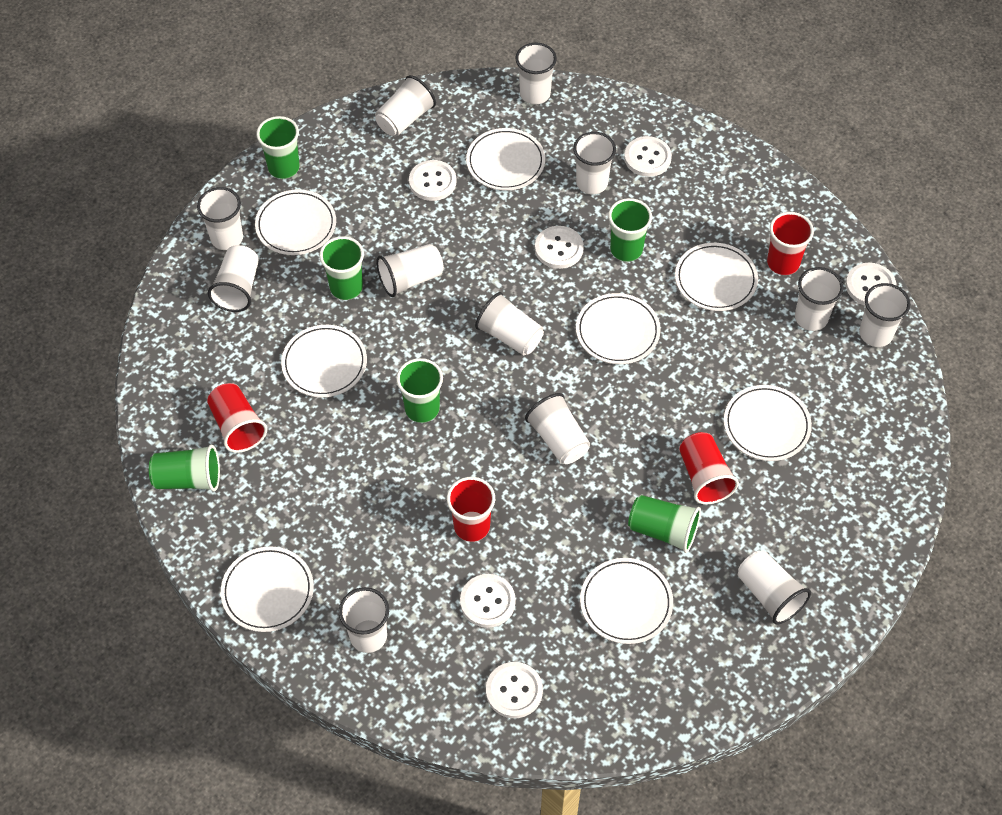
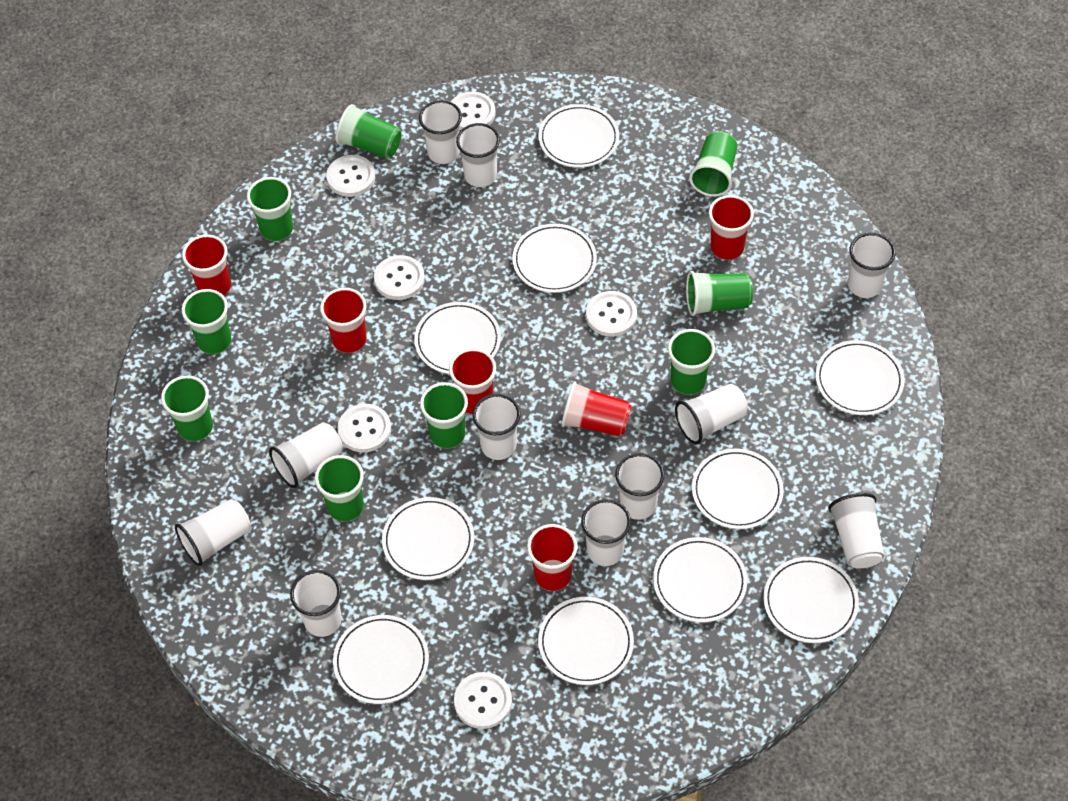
green cup: [149,445,220,491] [256,116,300,179] [319,236,364,300] [396,358,443,423] [608,198,652,262] [628,495,701,553] = 6 -> [161,375,213,441] [182,289,231,354] [247,177,293,241] [315,455,364,522] [336,104,401,158] [420,382,468,448] [668,329,715,395] [686,271,753,316] [689,131,738,197] = 9
red cup: [207,383,267,453] [447,477,495,542] [679,432,739,504] [767,212,814,275] = 4 -> [182,234,231,295] [320,288,367,353] [449,348,496,414] [527,524,577,591] [562,381,632,437] [709,195,754,260] = 6
white cup: [197,187,243,250] [208,245,259,312] [339,587,389,653] [375,75,436,136] [376,244,444,297] [475,292,544,356] [516,43,557,104] [525,393,590,464] [573,132,616,194] [738,551,811,624] [795,267,843,331] [859,283,910,347] = 12 -> [175,499,251,566] [269,422,343,488] [290,570,342,637] [419,100,462,164] [456,123,500,187] [473,394,521,460] [581,499,631,566] [615,453,665,520] [675,384,748,444] [828,493,885,568] [848,233,896,298] = 11
white plate: [221,546,314,632] [255,189,336,255] [281,325,367,397] [466,128,545,190] [576,293,660,364] [580,558,673,644] [675,243,758,311] [724,385,812,461] = 8 -> [333,615,429,704] [382,497,474,580] [414,302,501,374] [512,224,597,293] [538,597,634,685] [539,104,619,168] [653,537,747,622] [692,449,784,529] [763,557,859,643] [816,340,905,415] = 10

